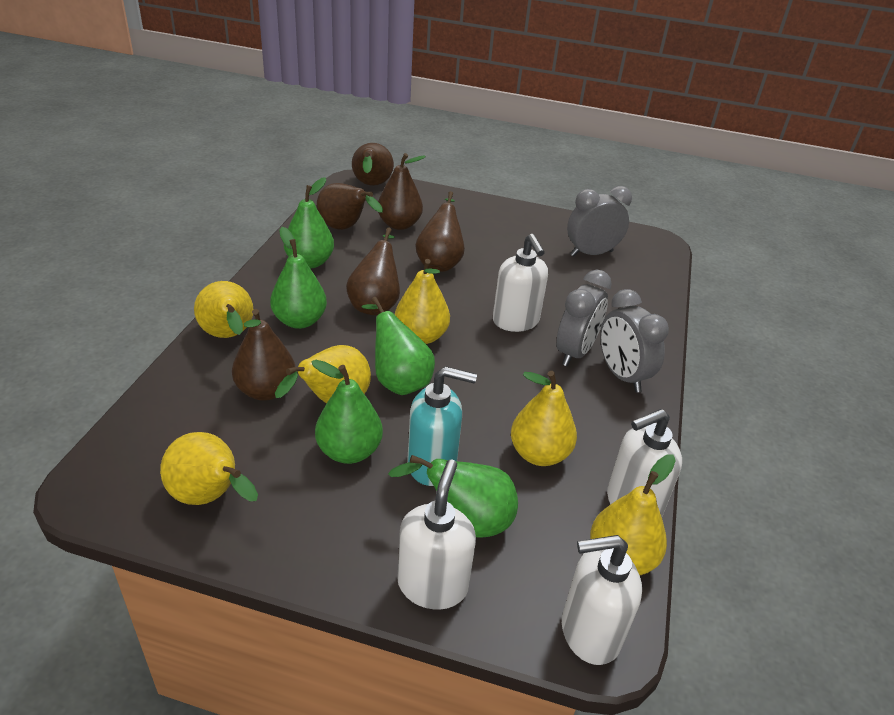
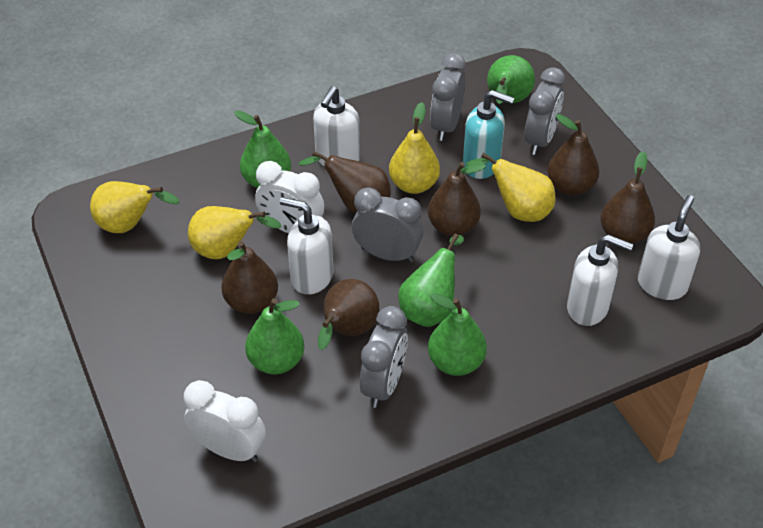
grey clock: [556,269,612,366] [567,186,632,257] [600,289,669,392] = 3 -> [352,187,424,262] [360,306,408,408] [430,53,466,141] [524,67,566,155] = 4
white clock: none = 0 -> [184,380,266,462] [255,161,324,233] = 2
yellow pear: [160,432,258,505] [194,281,253,338] [275,345,371,404] [395,259,450,344] [511,371,577,466] [590,454,676,575] = 6 -> [90,181,180,233] [188,206,282,259] [389,102,440,194] [466,153,555,222] = 4

